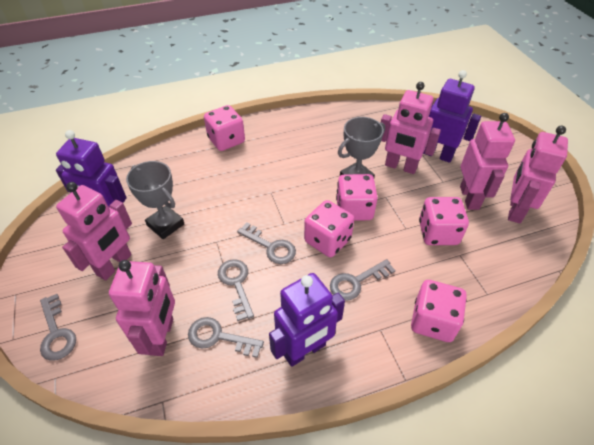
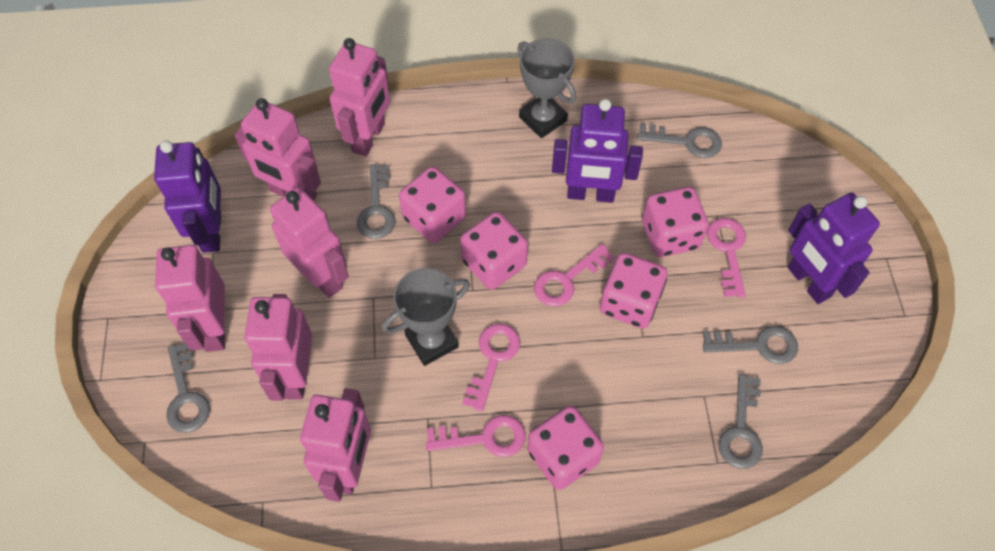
pink key: none = 0 -> [426,415,526,457] [462,324,520,412] [534,244,615,306] [707,218,746,298] = 4
pink robot: [56,182,132,280] [109,260,175,356] [381,82,441,174] [460,113,515,210] [508,126,568,224] = 5 -> [155,245,225,352] [235,98,321,200] [244,294,312,401] [270,188,349,298] [300,388,371,502] [329,38,390,157] = 6

